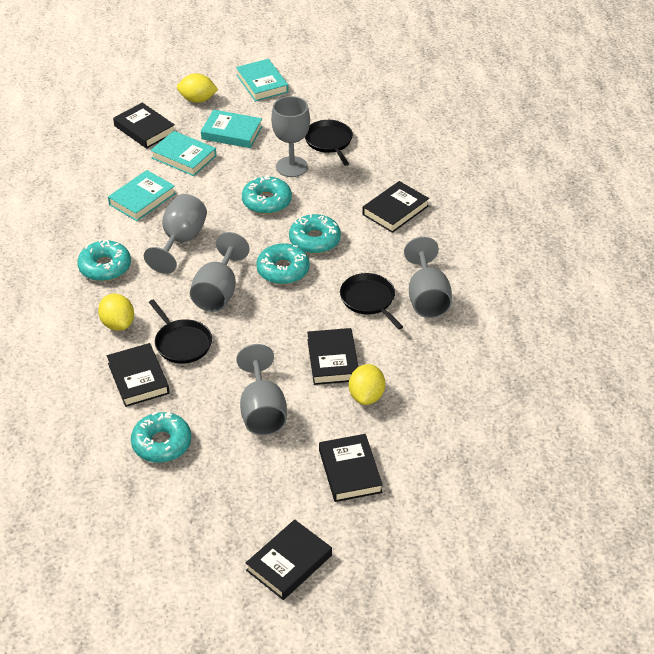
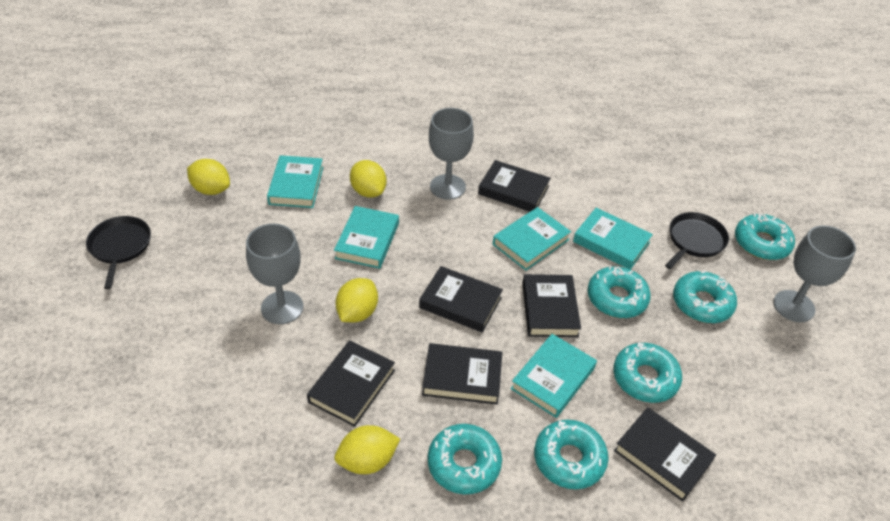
black pan: [149,300,212,364] [305,120,353,166] [340,273,403,330] = 3 -> [86,216,151,289] [665,212,729,269] = 2
grey goblet: [144,194,207,274] [190,232,249,312] [236,344,287,435] [271,96,310,177] [404,237,452,318] = 5 -> [246,223,303,324] [429,108,474,200] [773,225,856,322] = 3
turquoise book: [108,170,176,221] [150,131,216,176] [201,110,262,148] [236,59,288,101] = 4 -> [267,155,323,208] [334,206,399,269] [493,207,571,270] [511,334,597,418] [573,208,653,270] = 5
turquoise donut: [77,239,131,281] [131,412,191,463] [242,175,292,214] [256,243,310,284] [289,214,341,254] = 5 -> [428,424,502,494] [534,420,609,489] [588,265,651,318] [613,342,682,403] [673,271,737,323] [735,213,795,260] = 6
yellow lemon: [98,294,134,331] [177,73,218,103] [349,364,385,405] = 3 -> [187,159,230,195] [335,278,378,323] [335,425,400,474] [350,160,387,197] = 4

